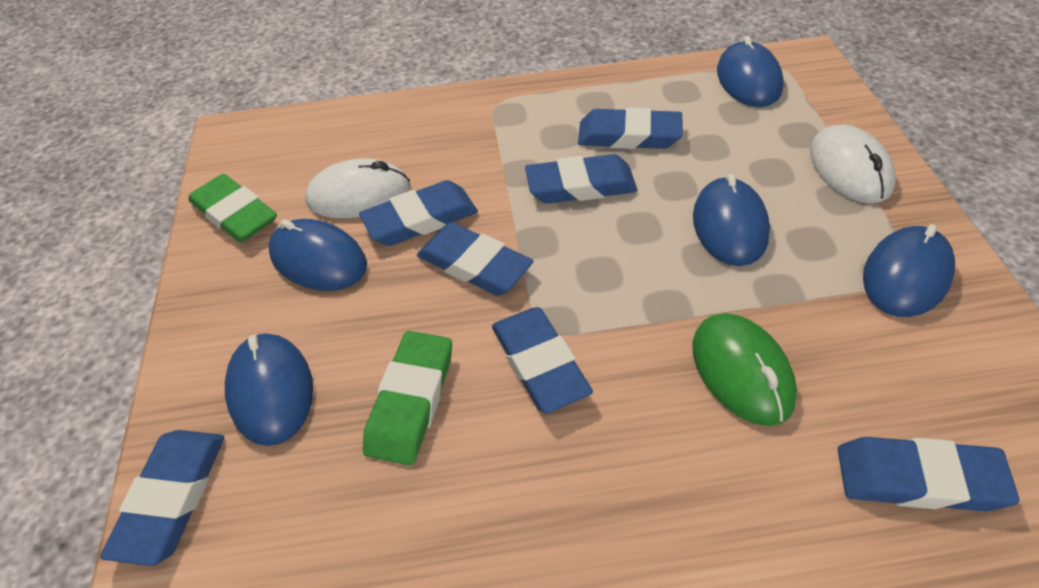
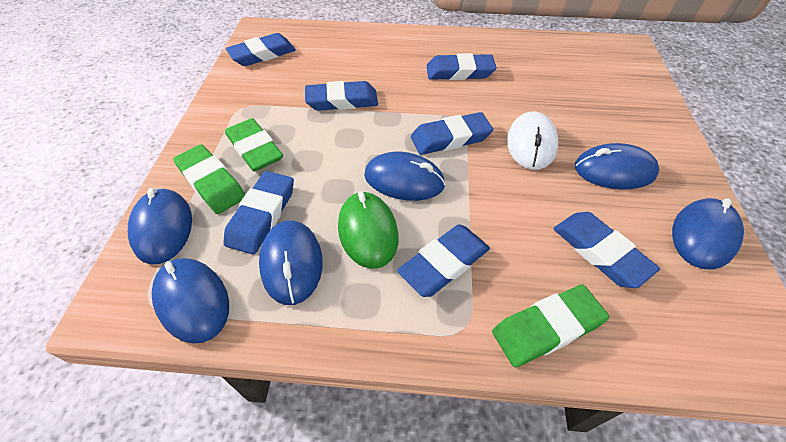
blue mouse: [225,333,313,446] [268,219,367,291] [693,174,770,266] [717,36,784,107] [863,224,955,317] = 5 -> [128,188,192,264] [152,258,229,344] [259,220,323,305] [364,152,445,201] [575,143,659,189] [672,198,744,270] = 6
green eraser: [188,174,277,243] [363,331,452,466] = 2 -> [173,144,245,214] [225,118,283,171] [492,284,609,367] = 3
white mouse: [305,158,410,219] [810,125,896,203] = 2 -> [507,112,558,170] = 1

